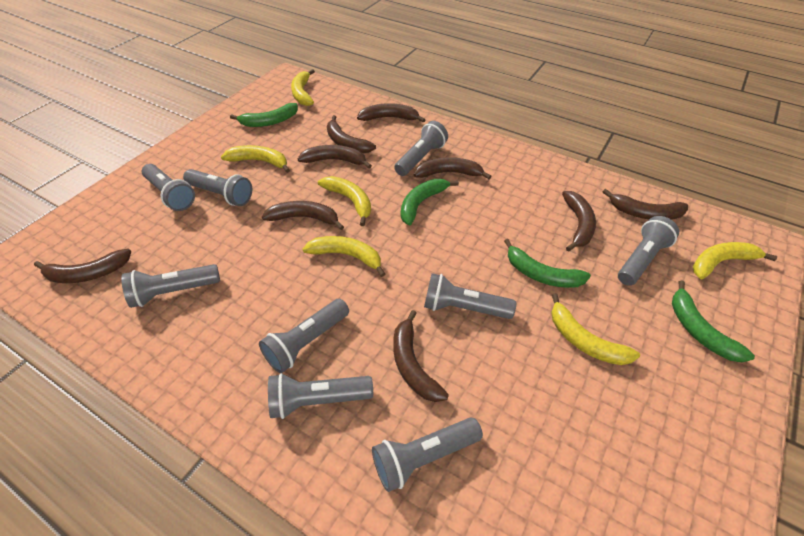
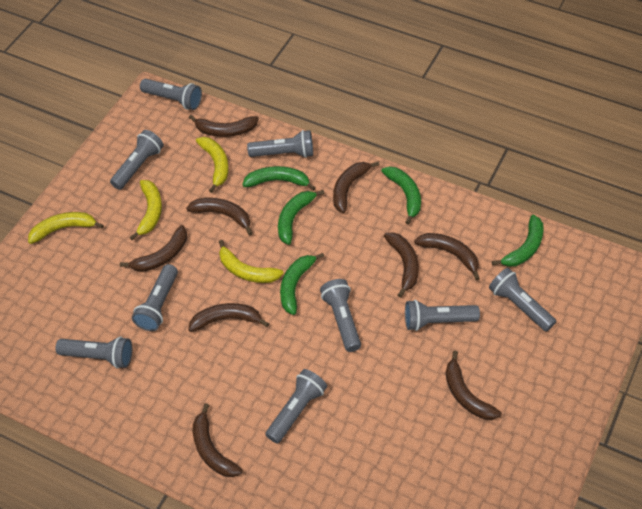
green banana: [230,103,298,127] [401,179,459,226] [504,239,591,288] [672,280,755,362] = 4 -> [242,166,316,191] [278,190,325,245] [280,253,324,315] [381,166,421,225] [492,215,544,267] = 5
yellow banana: [221,145,290,173] [291,69,315,106] [303,236,385,277] [318,176,371,226] [551,293,640,365] [693,242,777,279] = 6 -> [28,212,104,244] [130,180,162,240] [196,137,229,193] [219,240,284,283] = 4

